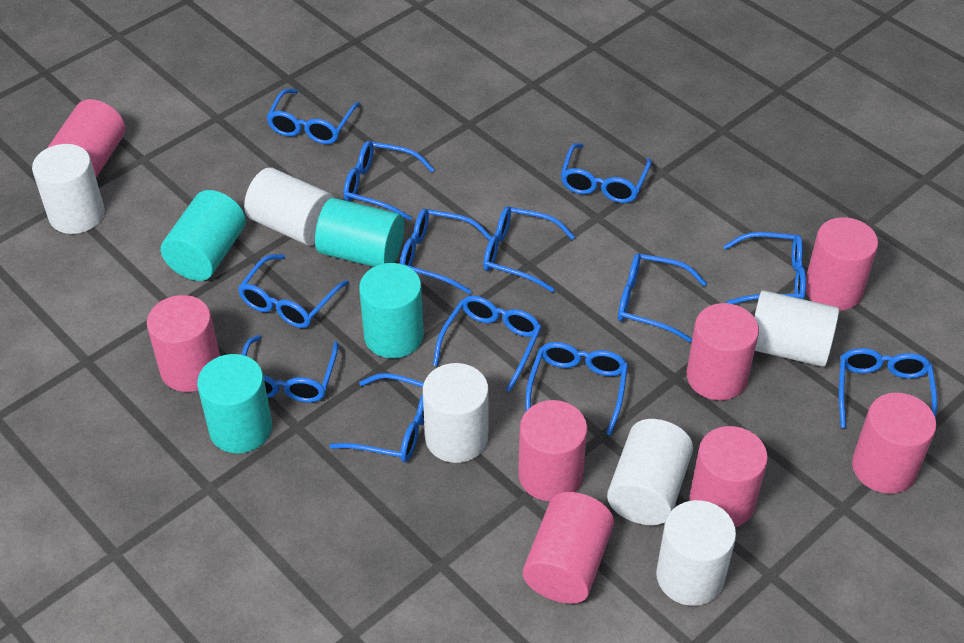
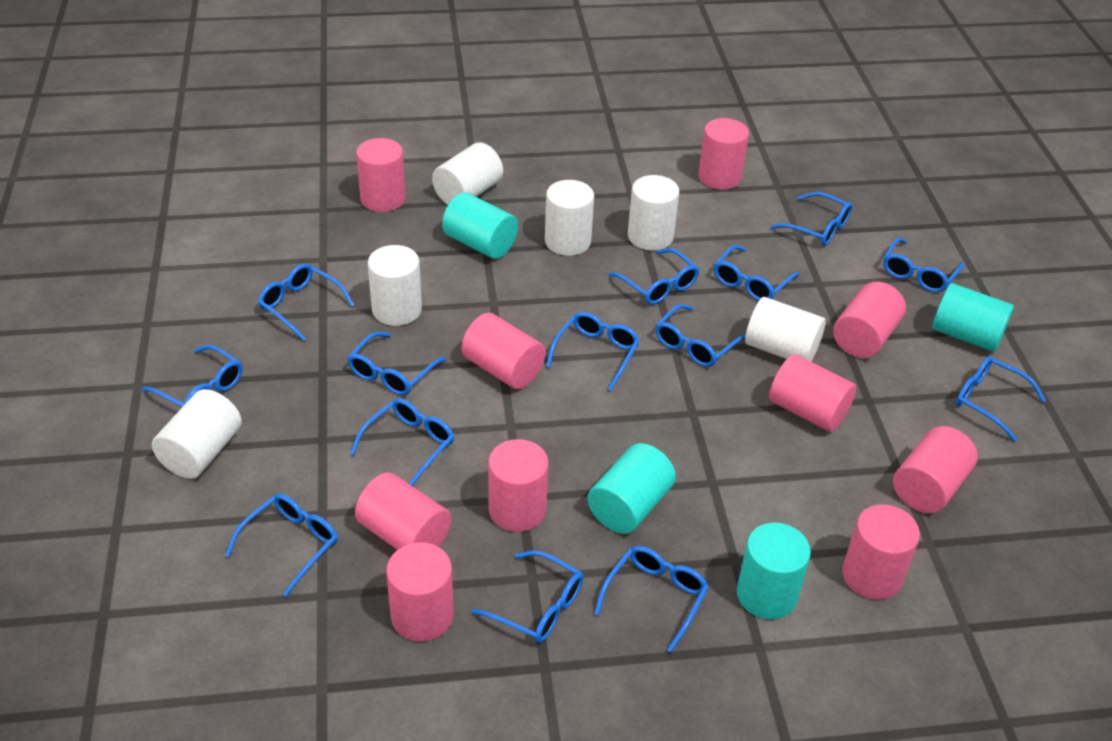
blue glasses: [238,254,349,328] [241,335,338,402] [266,89,360,144] [330,373,424,462] [343,141,435,221] [400,209,492,294] [433,296,541,392] [483,206,575,292] [525,342,628,436] [560,143,652,203] [618,253,707,343] [723,232,806,304] [839,348,937,428] = 13 -> [142,345,242,407] [225,493,338,597] [258,263,355,341] [347,332,446,396] [350,398,454,486] [471,550,583,643] [546,312,640,391] [594,546,709,653] [608,248,699,305] [655,304,745,367] [714,245,799,301] [771,192,853,246] [883,237,965,292] [956,356,1046,441] = 14
pink cylinder: [47,99,125,178] [147,295,220,392] [518,400,587,501] [523,492,614,604] [687,303,759,400] [689,426,768,527] [806,217,878,311] [852,393,937,494] = 8 -> [355,472,451,550] [356,138,406,212] [386,542,454,642] [462,313,546,389] [488,439,549,532] [698,118,749,190] [769,354,856,432] [833,282,906,358] [842,504,920,600] [893,426,978,513] = 10

